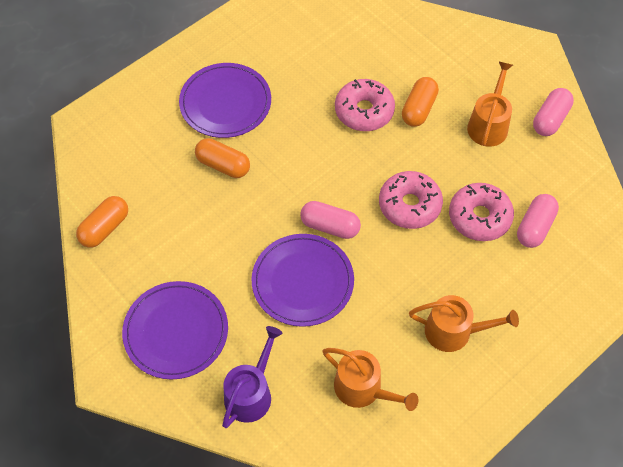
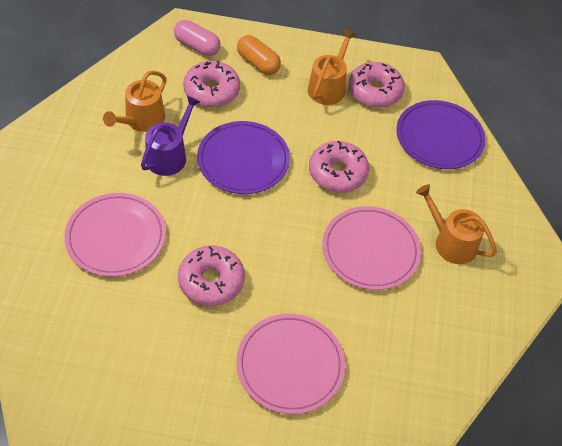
orange capsule: [76,196,128,247] [195,138,250,178] [402,77,439,127] = 3 -> [237,35,281,75] = 1
pink capsule: [300,201,361,239] [517,194,559,248] [533,88,574,136] = 3 -> [174,20,221,56] = 1
pink donut: [335,79,395,131] [379,171,443,229] [449,183,514,241] = 3 -> [178,246,245,306] [183,61,240,107] [309,141,369,193] [349,62,405,108] = 4
pink plate: none = 0 -> [64,193,166,277] [237,314,345,414] [322,206,421,290] = 3
purple plate: [122,281,228,380] [179,63,271,138] [251,234,354,327] = 3 -> [197,121,290,194] [396,100,486,169] = 2

